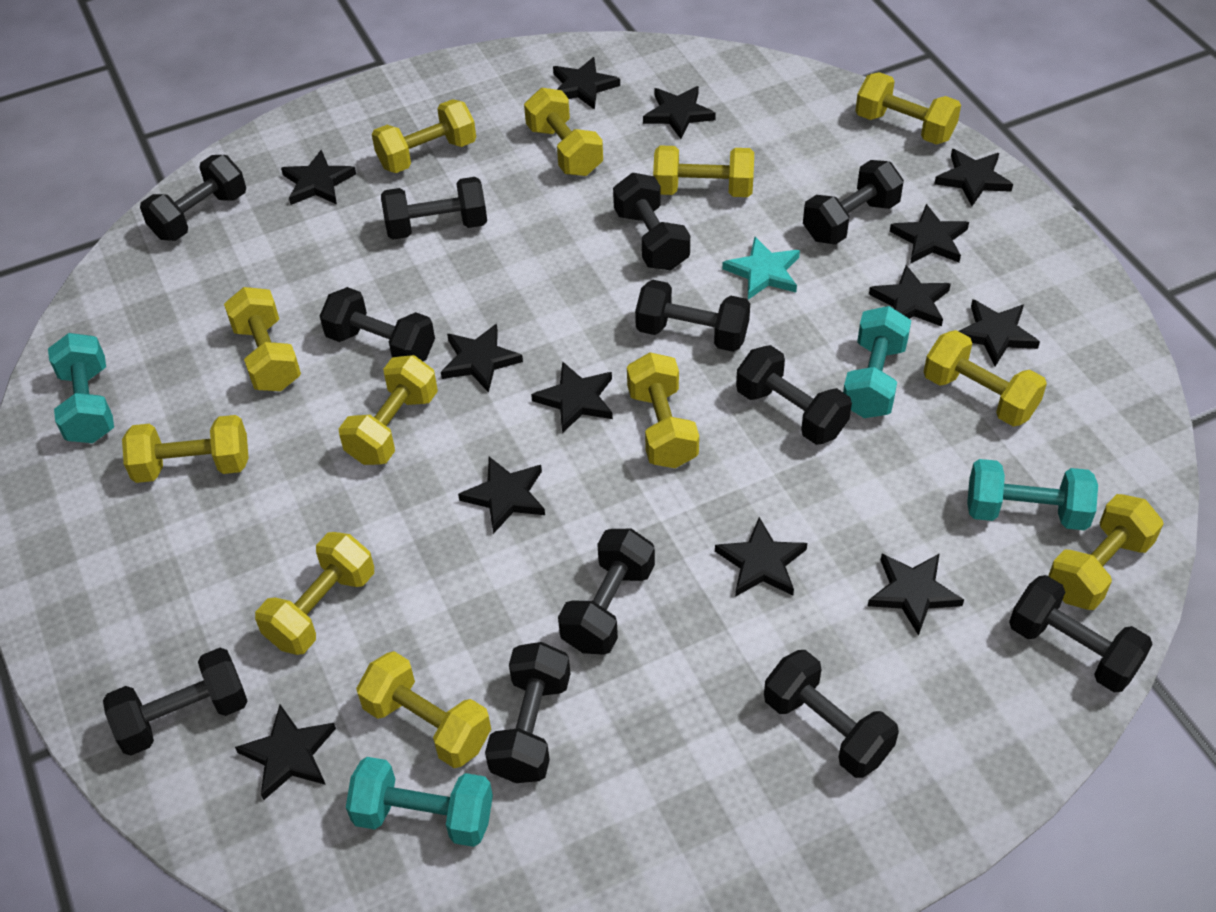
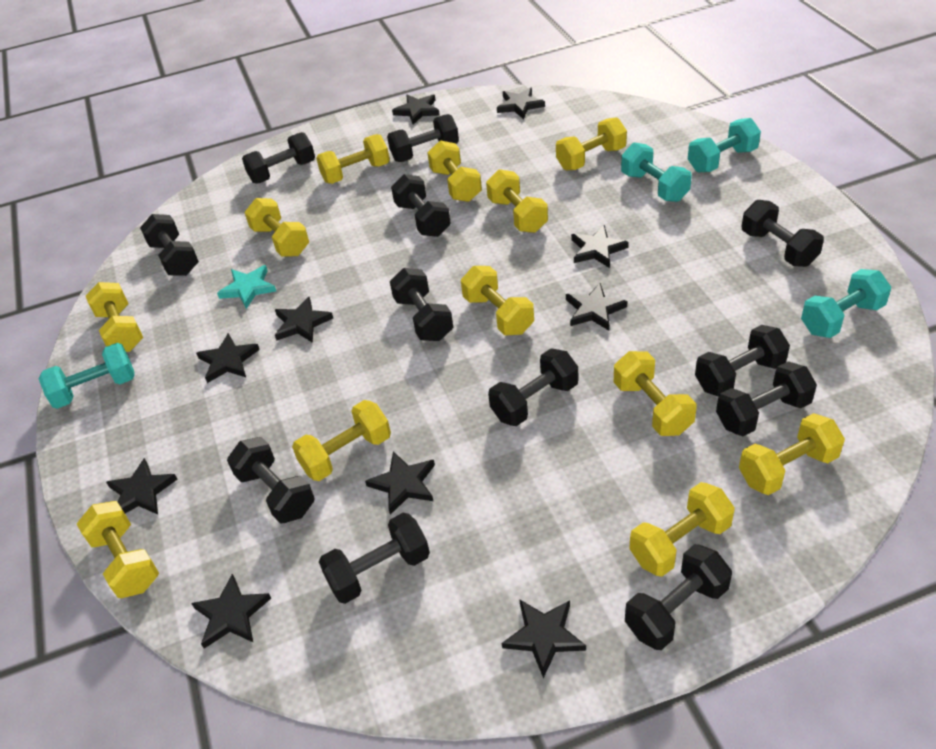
black star: [235,705,336,800] [281,150,356,205] [441,324,523,393] [458,457,545,534] [531,361,613,433] [553,57,620,110] [643,86,716,139] [715,517,807,597] [868,553,964,636] [869,265,951,327] [890,204,969,264] [934,149,1013,206] [959,299,1040,366] = 13 -> [106,458,177,514] [191,574,271,649] [196,333,260,383] [275,297,333,343] [365,451,435,515] [392,95,440,125] [497,87,545,119] [502,599,586,678] [566,283,627,331] [571,225,629,268] = 10

